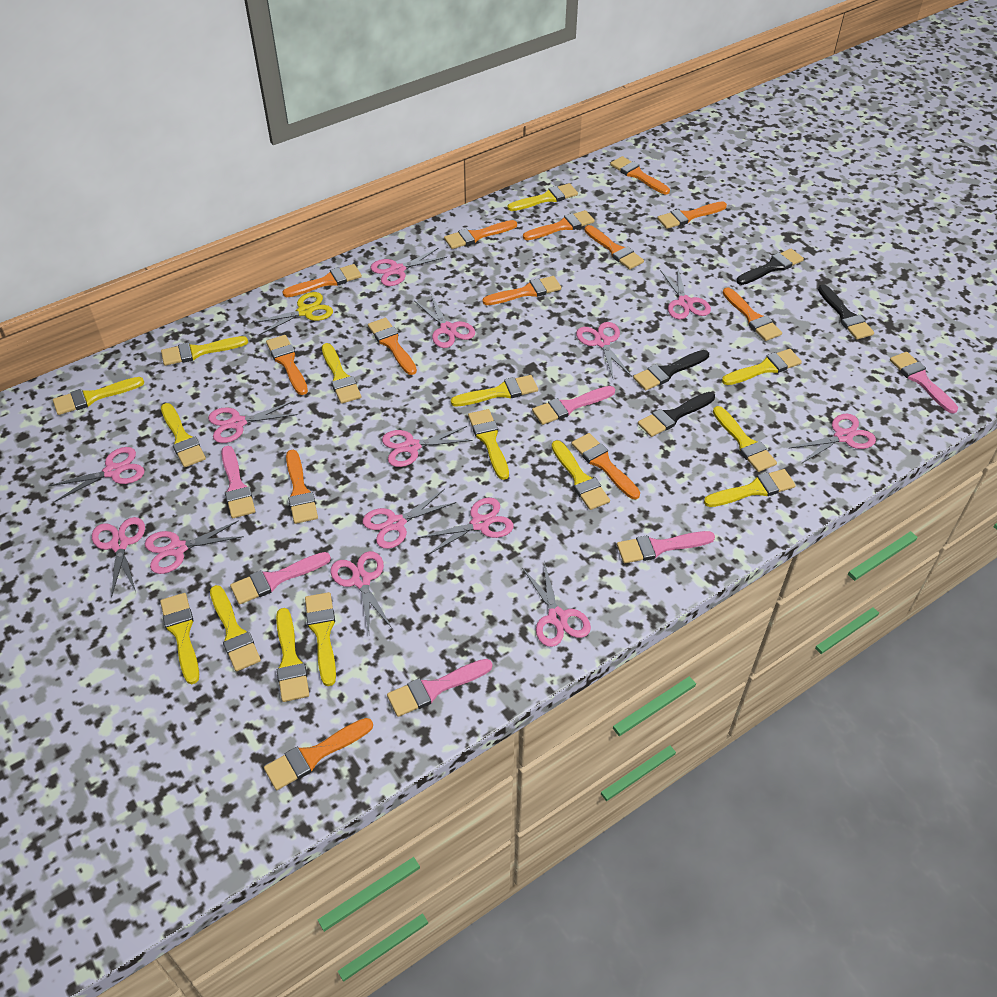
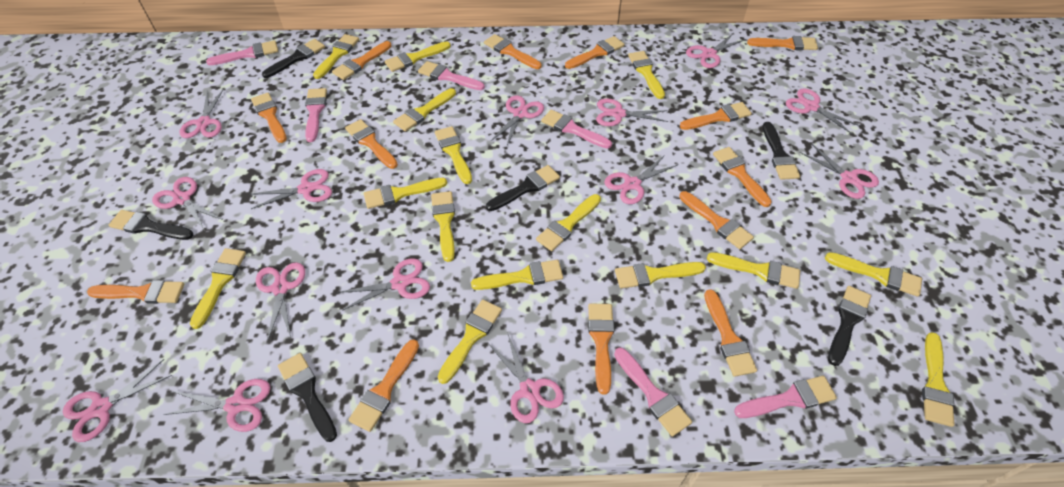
black brush: [633,350,709,391] [638,392,715,437] [736,249,804,285] [818,284,874,340] = 4 -> [109,210,193,240] [262,39,325,78] [278,353,337,442] [486,165,560,211] [763,122,800,180] [828,286,871,366] = 6
yellow scissors: [251,292,333,335] = 1 -> none = 0

